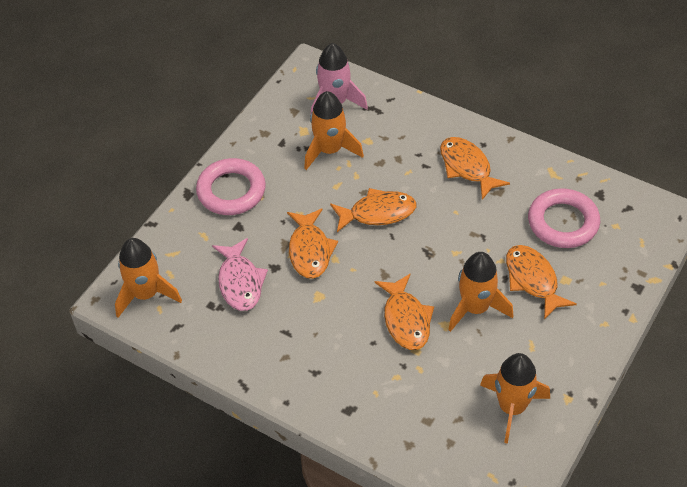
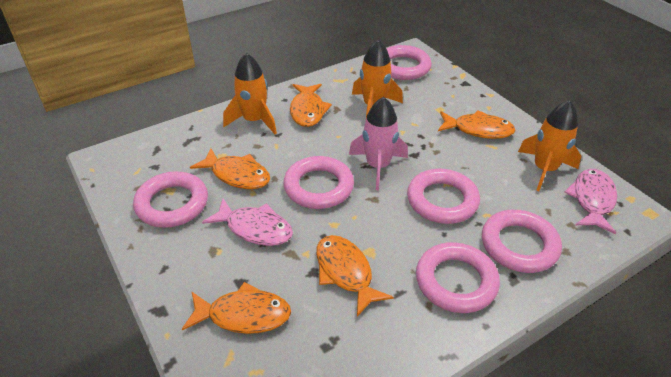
orange rocket: [115,238,182,318] [304,91,364,170] [448,252,513,332] [480,353,550,444] = 4 -> [223,53,277,134] [352,39,403,117] [518,100,581,191] = 3
pink fish: [212,238,268,311] = 1 -> [202,198,293,246] [565,169,617,234] = 2
pink ring: [196,158,266,215] [528,188,600,248] = 2 -> [133,171,208,228] [283,156,354,209] [386,45,432,80] [407,169,480,224] [416,242,500,313] [482,210,562,273] = 6

